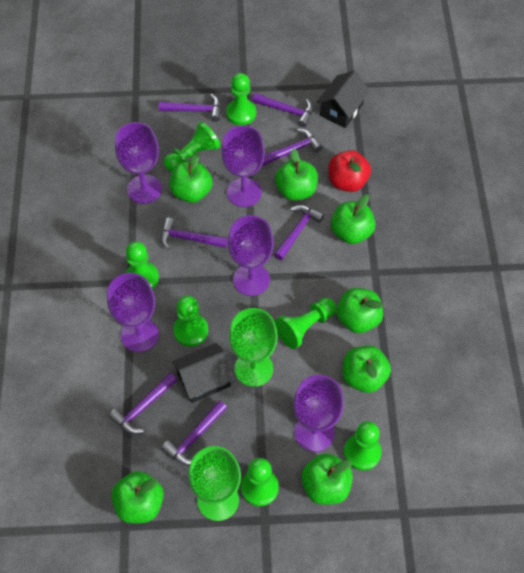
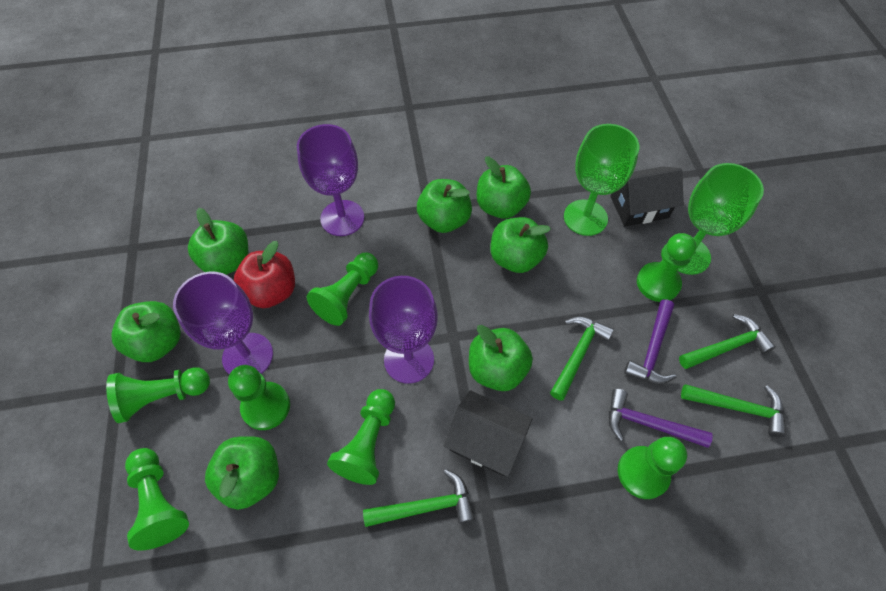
green hammer: none = 0 -> [363,469,475,527] [550,316,614,401] [679,314,776,369] [681,384,786,437] = 4
purple goblet: [107,273,159,352] [115,122,162,204] [221,125,265,207] [228,215,274,296] [293,375,344,452] = 5 -> [173,272,273,374] [297,124,364,236] [369,276,438,384] = 3
purple hammer: [109,373,177,434] [159,94,221,122] [161,218,228,250] [161,400,227,465] [252,93,313,127] [262,129,323,166] [274,205,324,260] = 7 -> [609,389,713,448] [624,300,677,384] = 2

